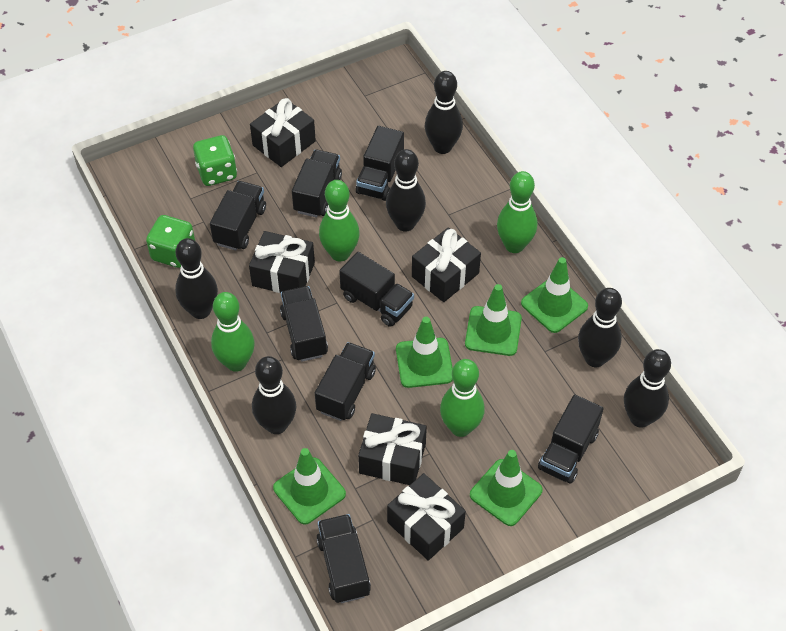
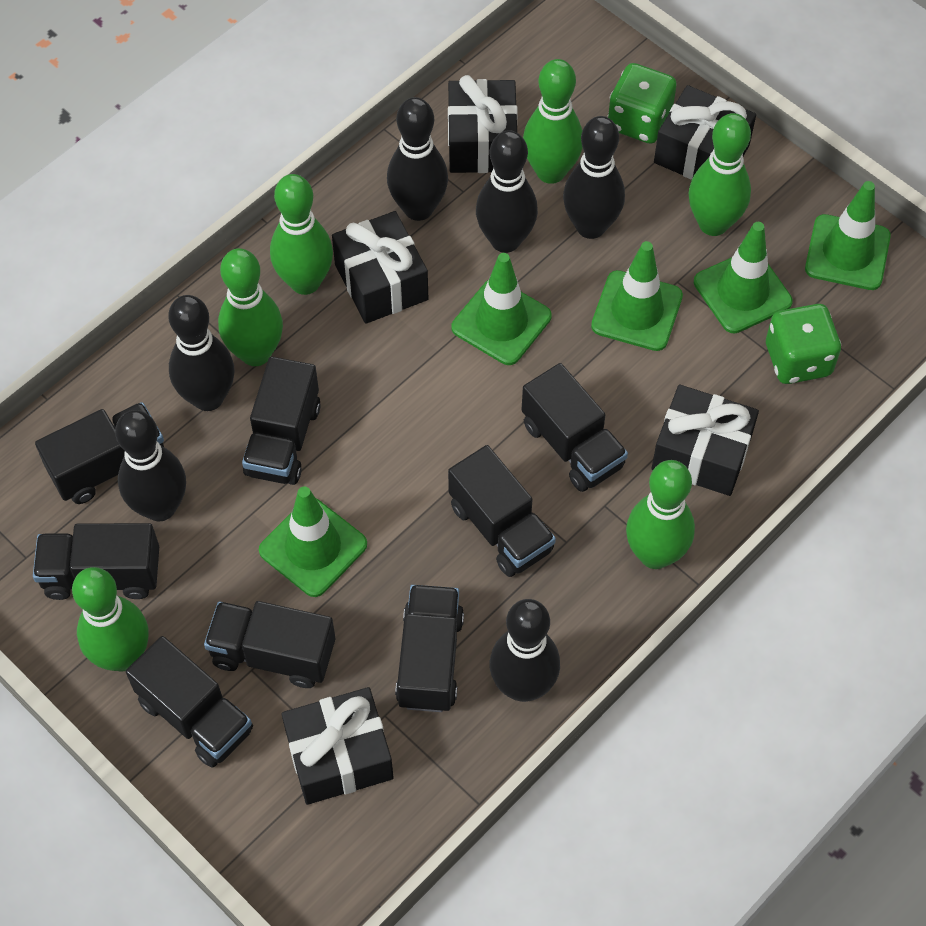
green bowling pin: [211,292,255,372] [319,180,360,261] [440,359,485,437] [497,171,537,253] = 4 -> [72,567,148,672] [218,248,283,366] [270,174,333,295] [523,59,583,184] [626,460,695,569] [689,113,751,236] = 6

